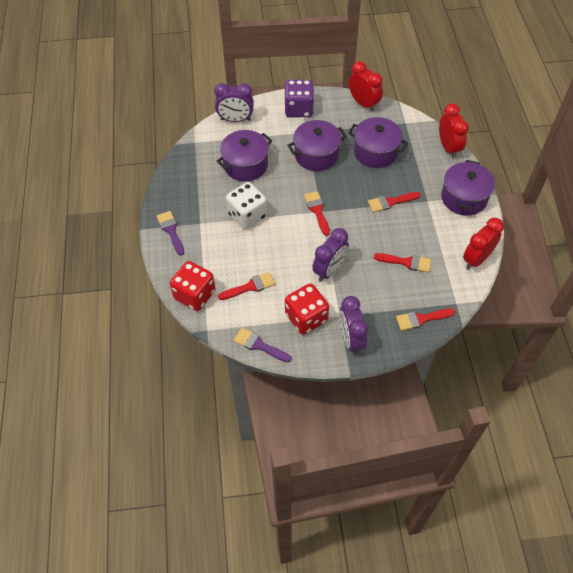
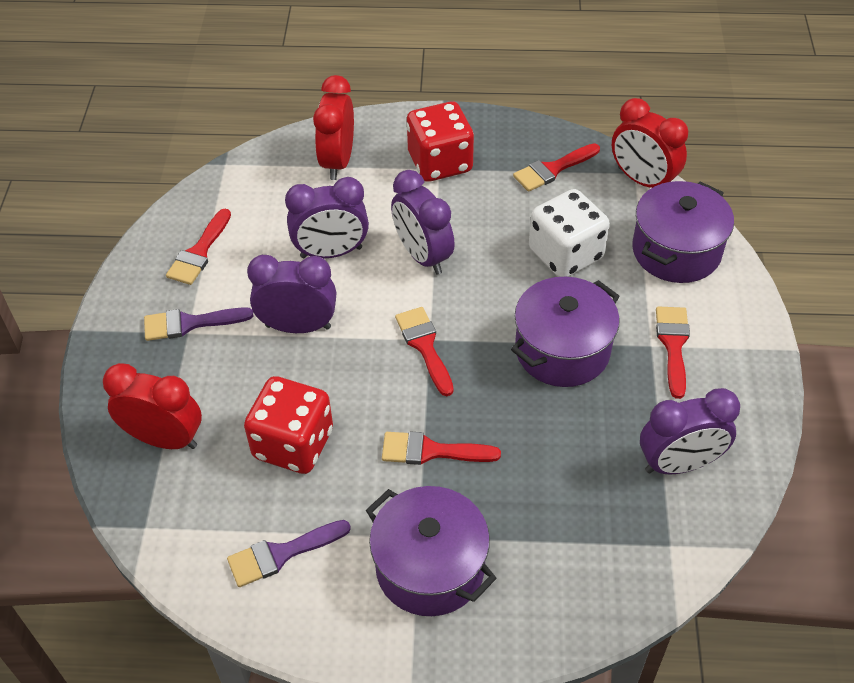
purple clock: [214,83,254,122] [312,228,349,282] [339,296,368,355] = 3 -> [247,255,336,333] [285,177,369,258] [391,170,455,275] [640,388,740,474] = 4
purple dice: [284,80,314,117] = 1 -> none = 0
purple pot: [217,130,272,181] [288,120,347,171] [348,117,408,168] [441,160,495,216] = 4 -> [366,486,497,616] [511,277,620,387] [632,181,734,283] = 3

